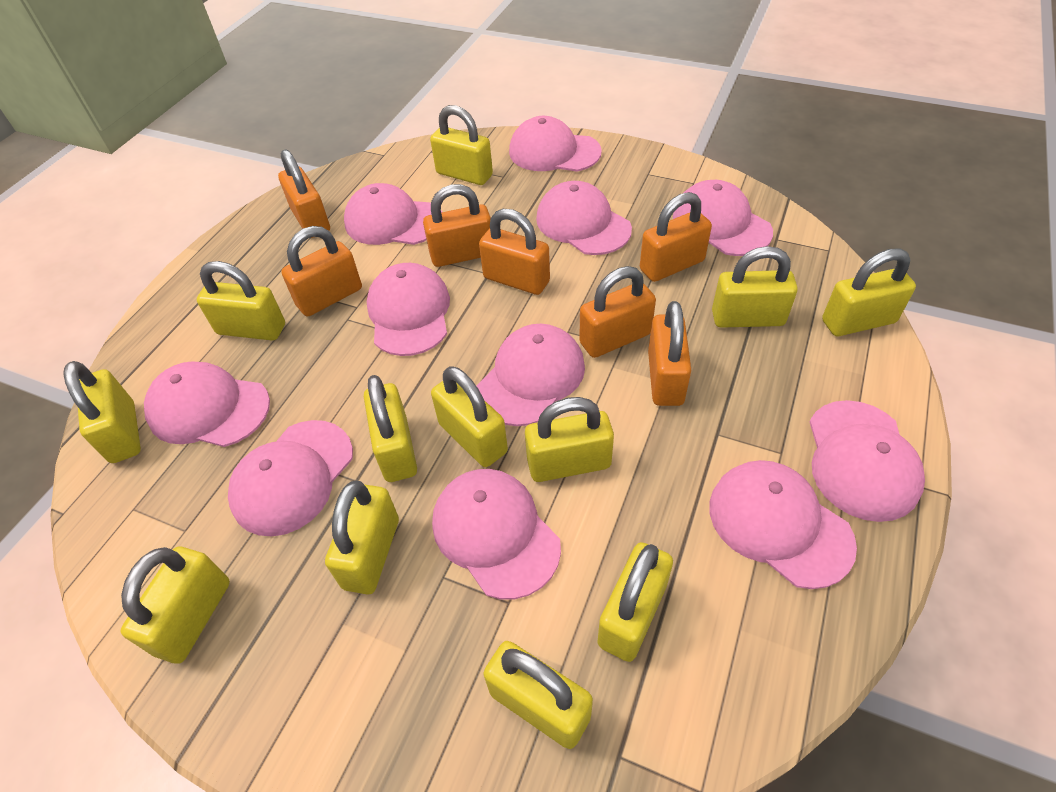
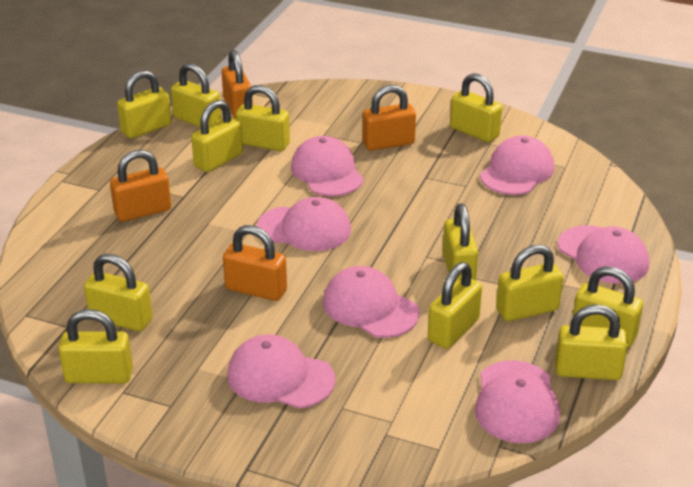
orange padlock: [278,149,330,238] [281,226,362,316] [423,184,491,267] [479,209,550,295] [579,266,656,358] [640,192,712,282] [648,301,691,406] = 7 -> [110,150,171,222] [221,50,253,119] [223,225,287,301] [363,85,416,151] = 4
pink cap: [144,361,270,447] [228,420,353,536] [344,183,442,245] [367,263,450,356] [432,469,561,599] [476,324,585,426] [509,116,602,172] [536,181,632,255] [673,180,773,256] [709,460,857,589] [809,400,925,522] = 11 -> [227,334,335,409] [257,197,351,251] [291,136,364,196] [323,266,419,338] [475,360,560,443] [480,135,554,195] [558,225,649,284] = 7

